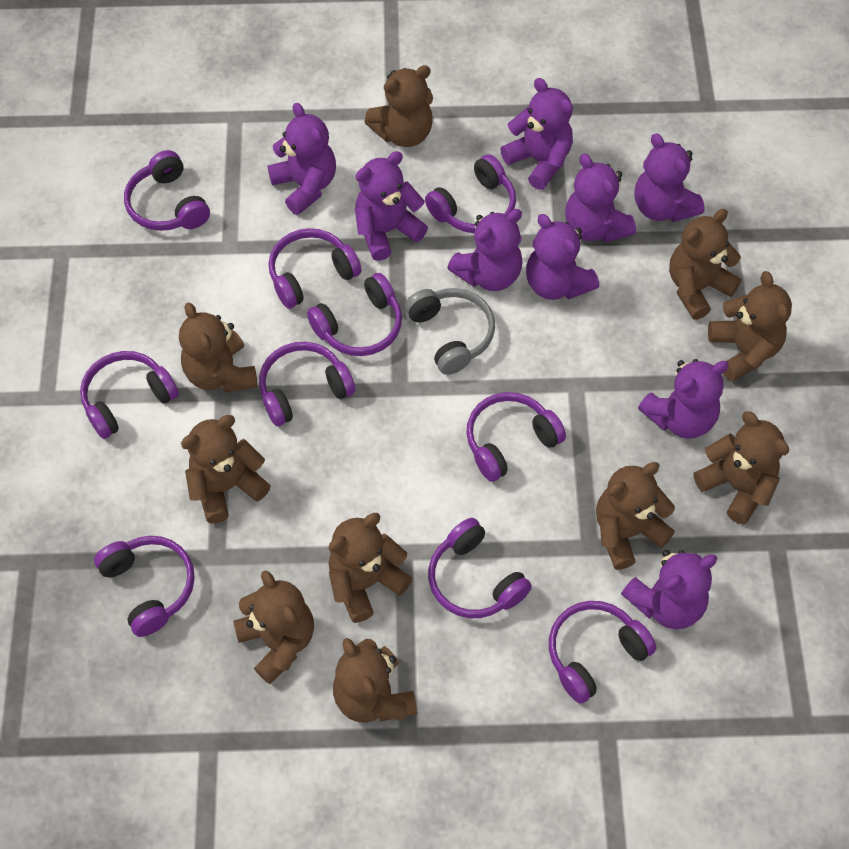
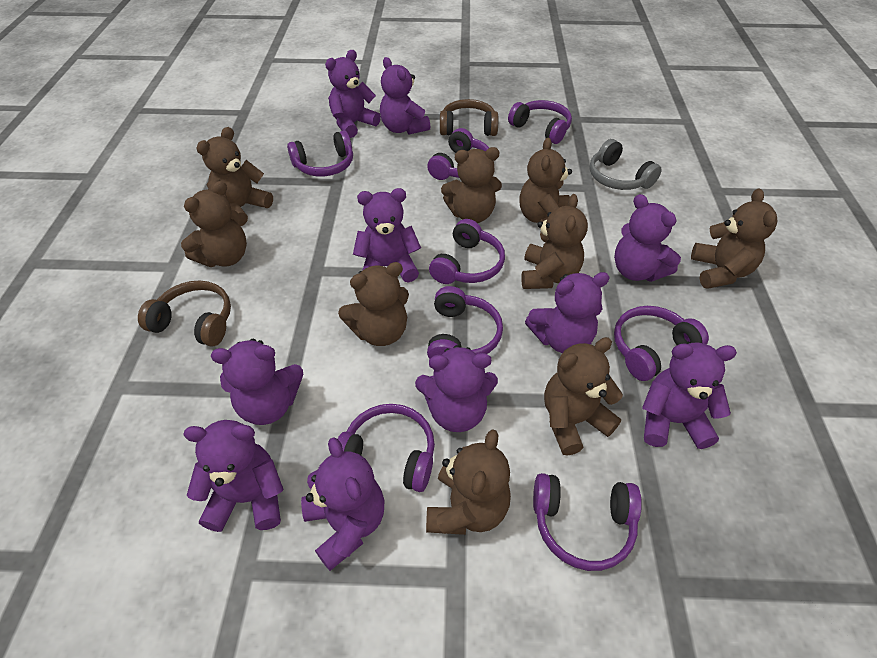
brown headphones: none = 0 -> [138,281,231,346] [440,99,498,136] = 2
brown teddy bear: [179,303,258,393] [181,415,271,523] [233,571,314,684] [329,513,412,623] [333,638,417,723] [364,65,433,147] [596,462,675,570] [669,209,741,320] [694,411,789,525] [708,271,792,381] = 10 -> [181,181,247,267] [196,127,273,226] [338,262,409,346] [426,429,511,535] [441,147,502,223] [519,137,572,223] [521,194,588,289] [544,337,623,456] [691,189,777,289] = 9
purple headphones: [80,351,179,439] [94,536,195,637] [124,150,210,231] [259,342,355,426] [268,228,361,309] [307,273,402,356] [425,154,516,233] [428,518,532,618] [466,392,566,482] [549,601,656,704] = 10 -> [287,130,353,177] [338,404,435,492] [427,128,489,180] [427,286,503,359] [429,219,505,284] [508,100,572,144] [533,473,642,571] [614,306,709,381] = 8
purple teddy bear: [268,103,336,215] [355,151,428,261] [447,209,523,291] [501,78,573,190] [526,214,599,300] [565,153,636,242] [621,550,717,629] [635,133,705,222] [638,359,729,439] = 9 -> [183,420,284,532] [211,339,303,425] [301,437,384,571] [325,50,381,138] [353,188,421,283] [380,57,431,135] [415,345,498,432] [525,272,610,353] [614,194,681,282] [642,342,737,449] = 10

